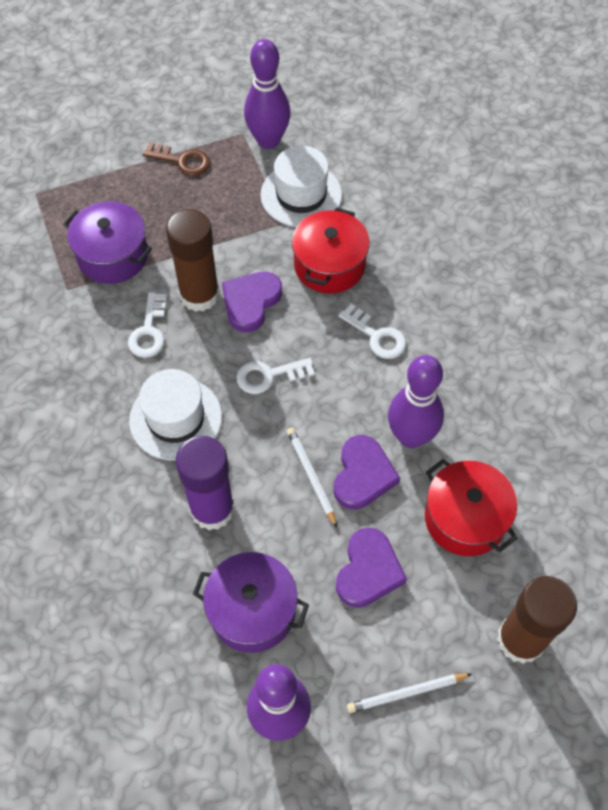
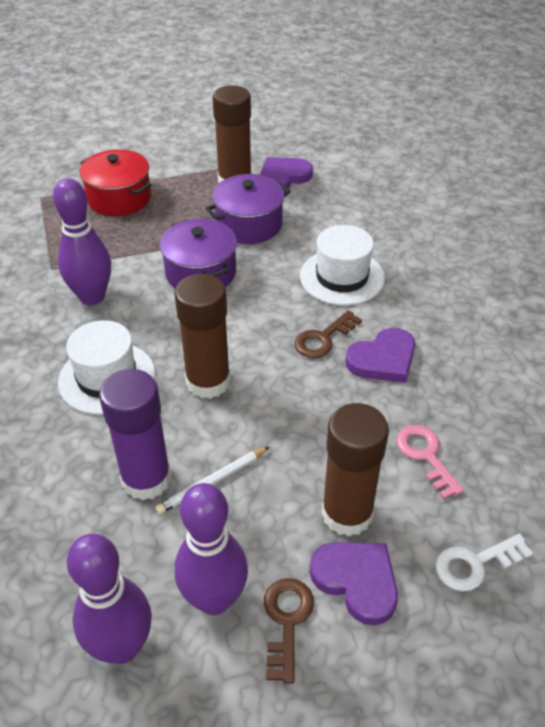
brown glue stick: [166,209,220,312] [497,576,577,664] = 2 -> [174,274,231,399] [212,85,252,183] [322,403,389,537] = 3
brown key: [143,142,210,176] = 1 -> [264,578,314,684] [294,310,362,358] = 2
pink key: none = 0 -> [397,425,464,500] = 1
red pot: [292,207,370,294] [425,459,518,556] = 2 -> [79,149,151,216] = 1
white key: [128,292,167,358] [236,358,315,394] [339,304,406,359] = 3 -> [436,534,533,592] = 1
white pencil: [287,428,337,528] [347,673,472,713] = 2 -> [155,447,269,514] = 1

